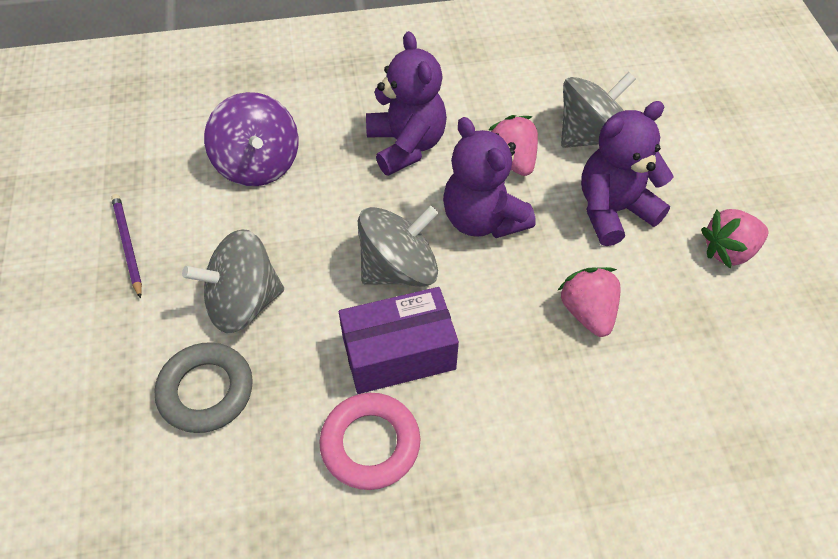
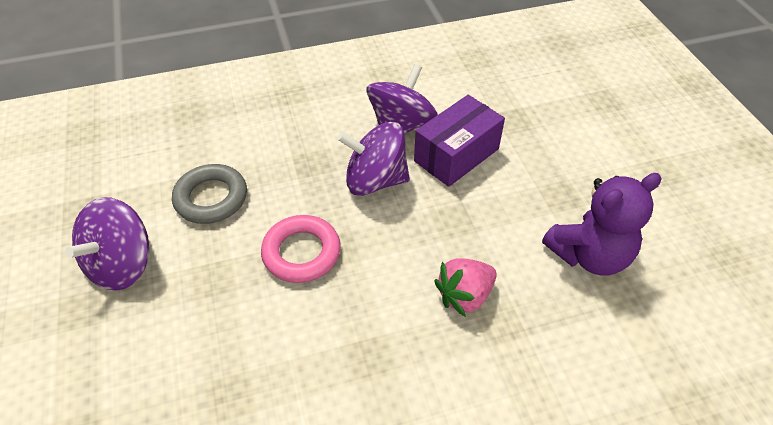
grey spinning top: [182,229,284,333] [358,206,438,287] [561,72,636,148] = 3 -> none = 0
pink strawberry: [489,115,538,176] [557,267,621,337] [701,209,768,269] = 3 -> [434,258,497,317] = 1
purple pencil: [111,194,142,299] = 1 -> none = 0
purple spinning top: [204,92,299,186] = 1 -> [65,197,149,291] [338,122,410,196] [366,64,438,134] = 3
purple teddy bear: [366,31,447,176] [443,117,535,238] [581,101,673,246] = 3 -> [542,173,662,276] = 1

